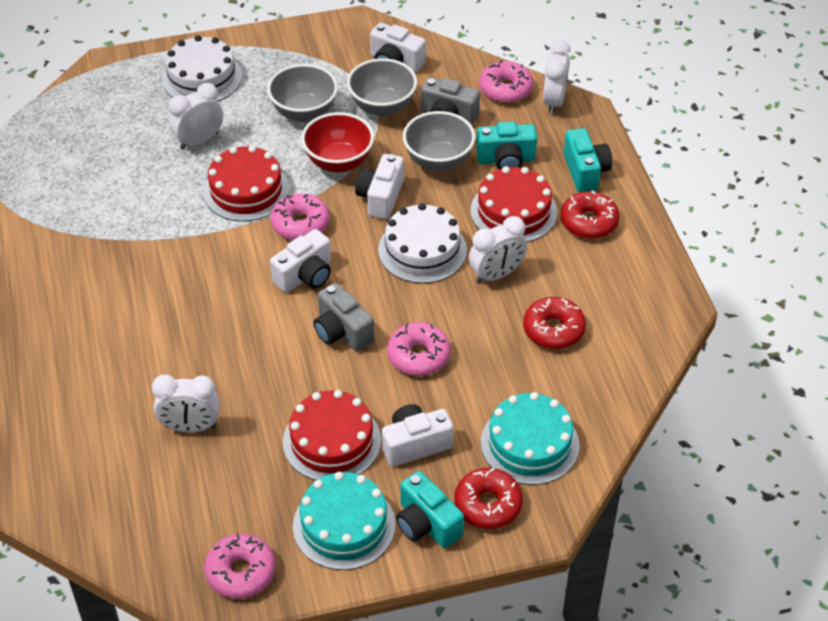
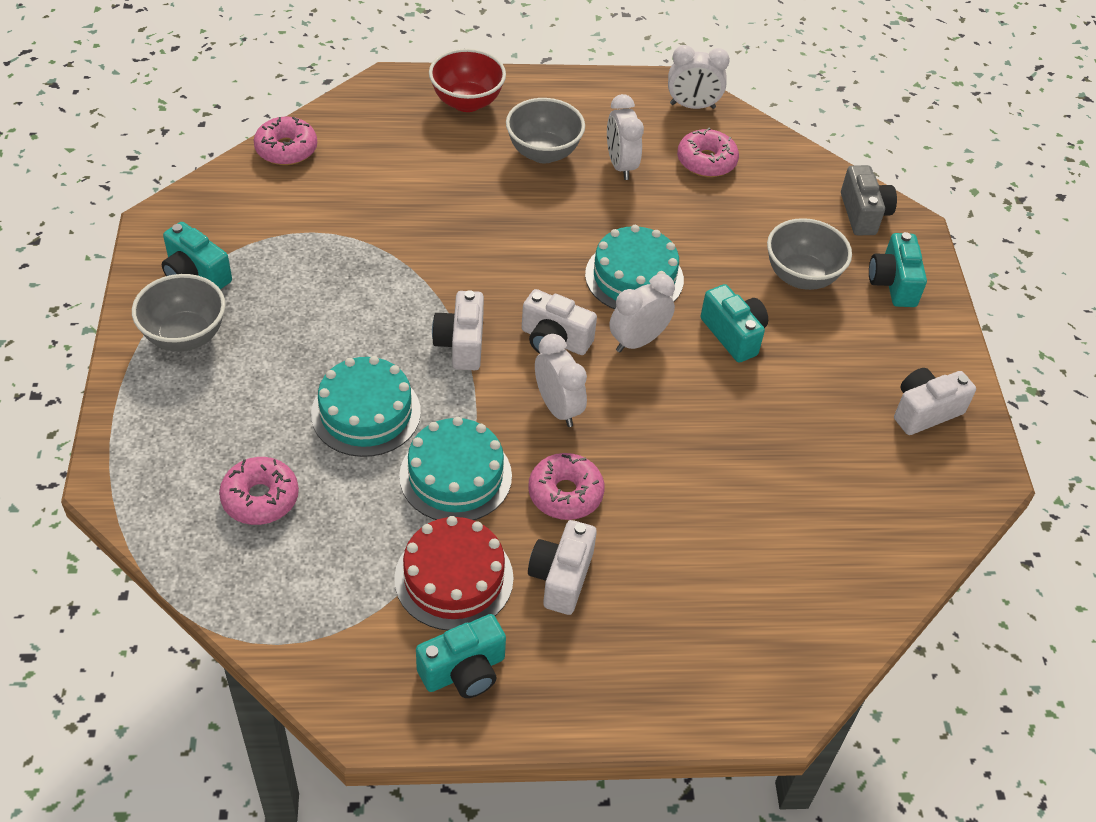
grey camera: [313,283,374,351] [421,77,480,125] = 2 -> [841,165,897,235] = 1
red cake: [203,145,289,222] [283,390,381,480] [471,166,557,242] = 3 -> [394,516,514,630] = 1
red donut: [454,468,523,529] [523,297,586,349] [561,190,620,239] = 3 -> none = 0
turquoise cake: [293,472,396,570] [481,392,579,485] = 2 -> [311,356,421,457] [399,417,512,520] [585,225,684,309] = 3
turquoise camera: [396,471,464,548] [476,122,537,169] [564,128,612,192] = 3 -> [162,222,232,289] [416,614,506,698] [700,284,768,363] [869,232,927,307] = 4
white cake: [162,35,242,102] [378,203,467,284] = 2 -> none = 0

